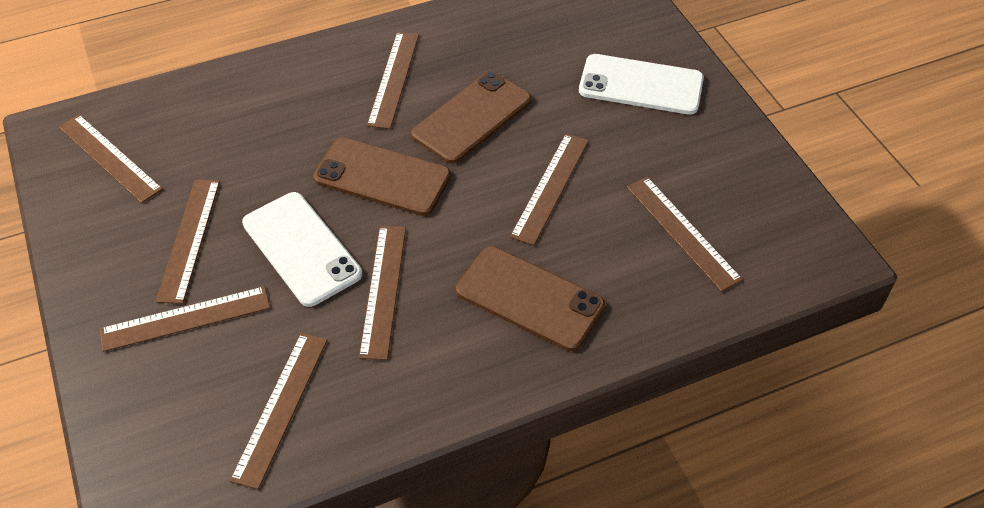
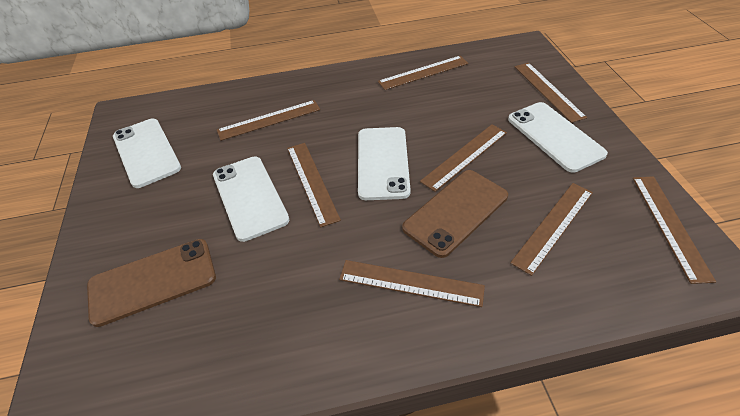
brown phone: [313,137,451,216] [411,71,532,164] [456,246,605,351] = 3 -> [87,239,216,327] [402,170,508,258] = 2
white phone: [242,192,362,307] [579,54,704,115] = 2 -> [113,119,181,188] [213,157,289,242] [358,127,411,200] [508,102,608,173] = 4

